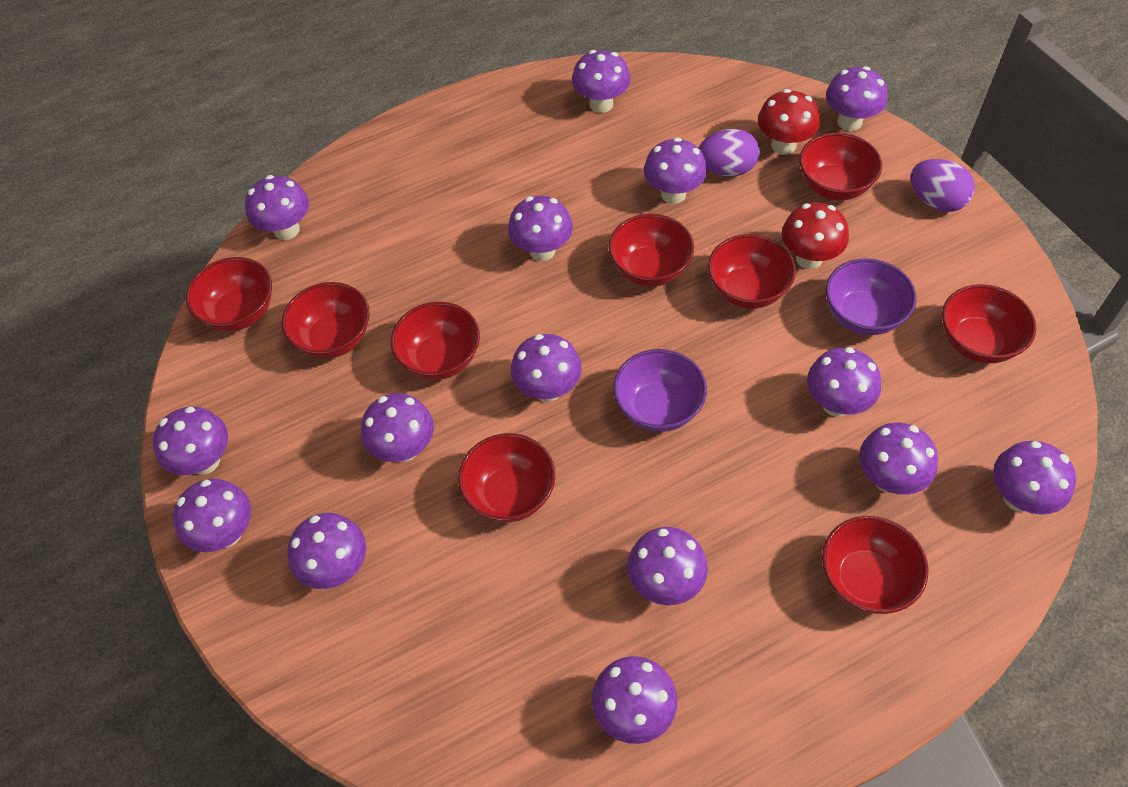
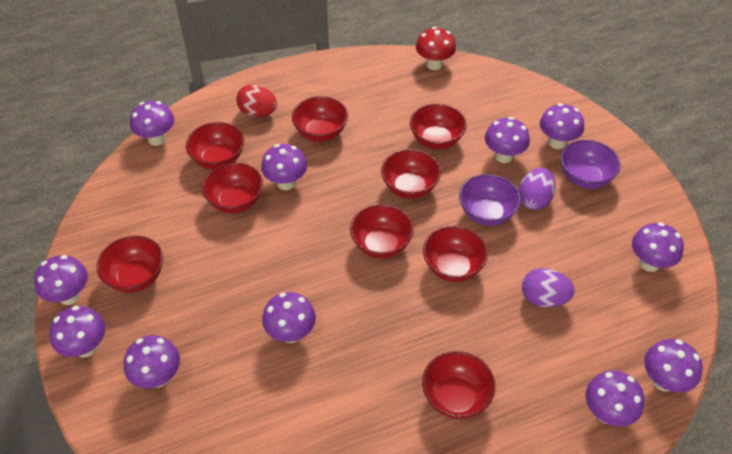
purple mushroom: [153,406,228,475] [173,479,251,552] [245,175,309,240] [287,513,366,589] [361,393,434,462] [508,196,573,261] [511,334,582,402] [572,50,631,113] [592,656,677,744] [627,527,708,605] [644,137,707,204] [807,347,881,417] [826,66,887,131] [859,422,938,495] [993,441,1076,515] = 15 -> [34,255,88,305] [49,306,105,357] [123,335,180,388] [130,101,174,146] [261,144,307,190] [262,292,316,343] [485,117,530,163] [540,103,584,149] [586,370,644,426] [632,222,684,272] [644,339,703,392] = 11
red egg: none = 0 -> [236,84,277,117] = 1
red mushroom: [758,89,820,155] [782,202,849,269] = 2 -> [416,27,456,70] = 1

